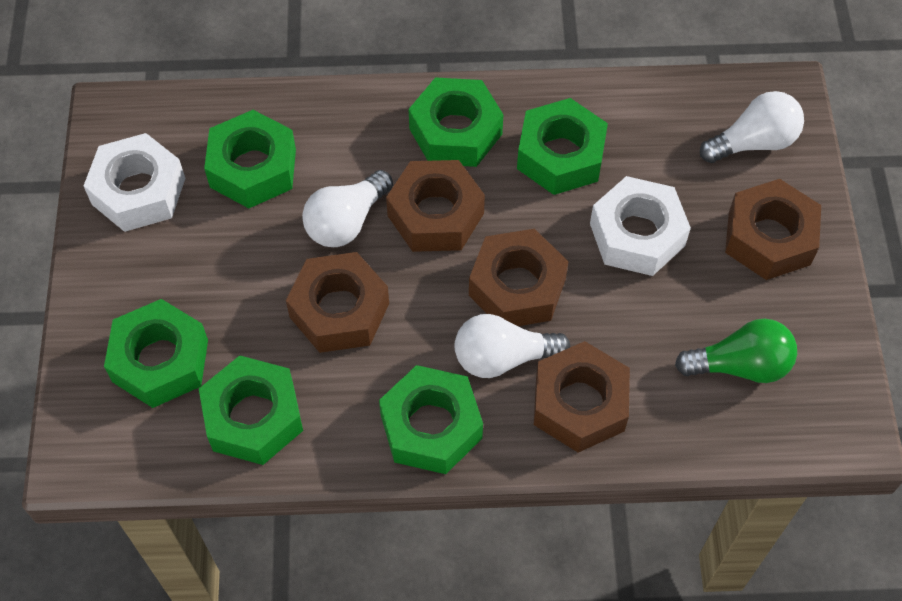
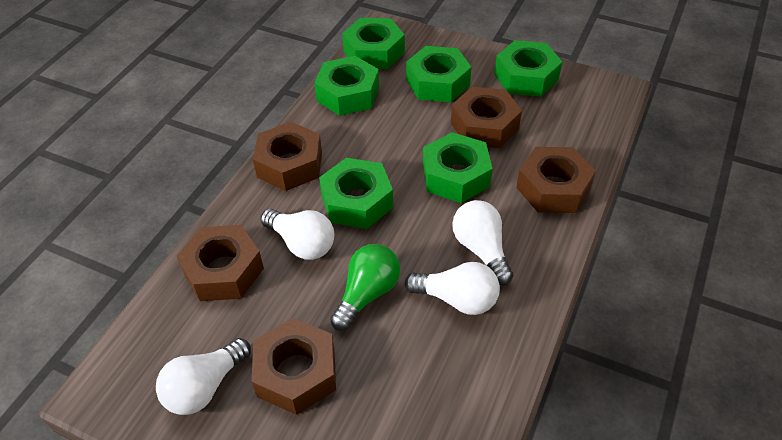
white light bulb: [302,170,393,247] [455,314,570,378] [700,91,804,163] = 3 -> [156,338,251,415] [260,209,334,260] [405,262,500,315] [452,200,513,285] = 4
white nut: [84,133,186,232] [590,176,691,276] = 2 -> none = 0

